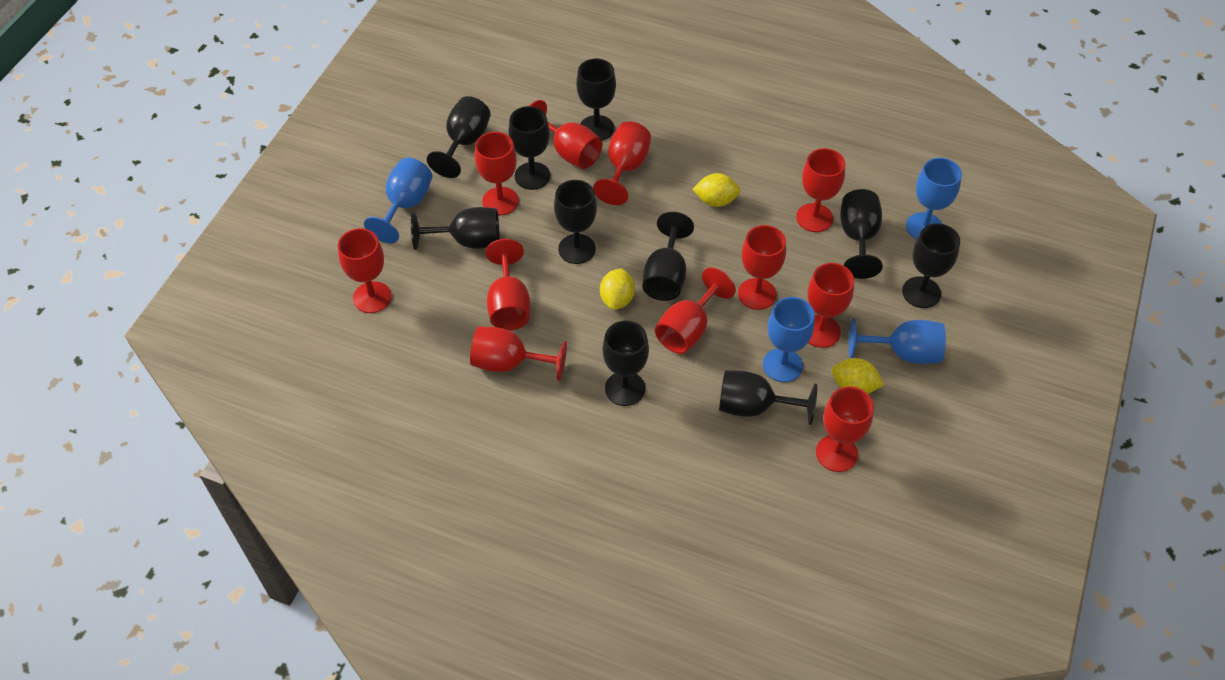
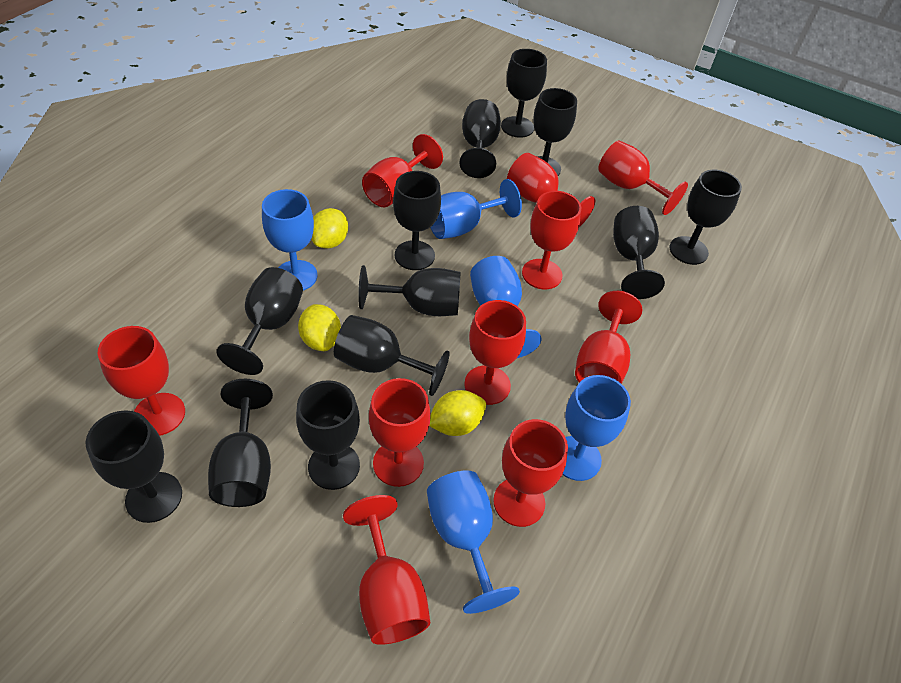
black goblet: [411,207,500,250] [427,96,491,178] [509,106,550,190] [554,180,597,264] [576,58,616,140] [602,321,649,406] [642,212,694,301] [719,370,817,425] [840,189,883,279] [902,223,960,308] = 10 -> [85,410,182,523] [208,379,273,507] [216,267,303,375] [296,380,360,490] [334,315,450,396] [358,265,461,316] [393,171,441,270] [459,99,501,178] [501,49,547,138] [534,88,577,176] [613,206,665,299] [670,170,742,265] = 12
blue goblet: [364,158,432,243] [763,297,815,382] [849,318,946,364] [906,158,962,239] = 4 -> [262,189,318,290] [427,470,520,614] [430,179,522,239] [470,256,541,358] [562,375,631,481] = 5
red goblet: [338,228,392,313] [470,326,567,381] [475,132,519,215] [485,239,530,330] [529,100,602,169] [593,121,651,205] [655,267,736,354] [738,225,786,310] [796,148,845,232] [808,263,854,348] [816,386,874,472] = 11 -> [98,326,185,436] [343,495,430,645] [362,134,443,207] [369,378,431,487] [464,300,526,405] [493,419,568,527] [507,153,595,227] [522,191,581,289] [575,291,642,384] [598,141,688,215] = 10

